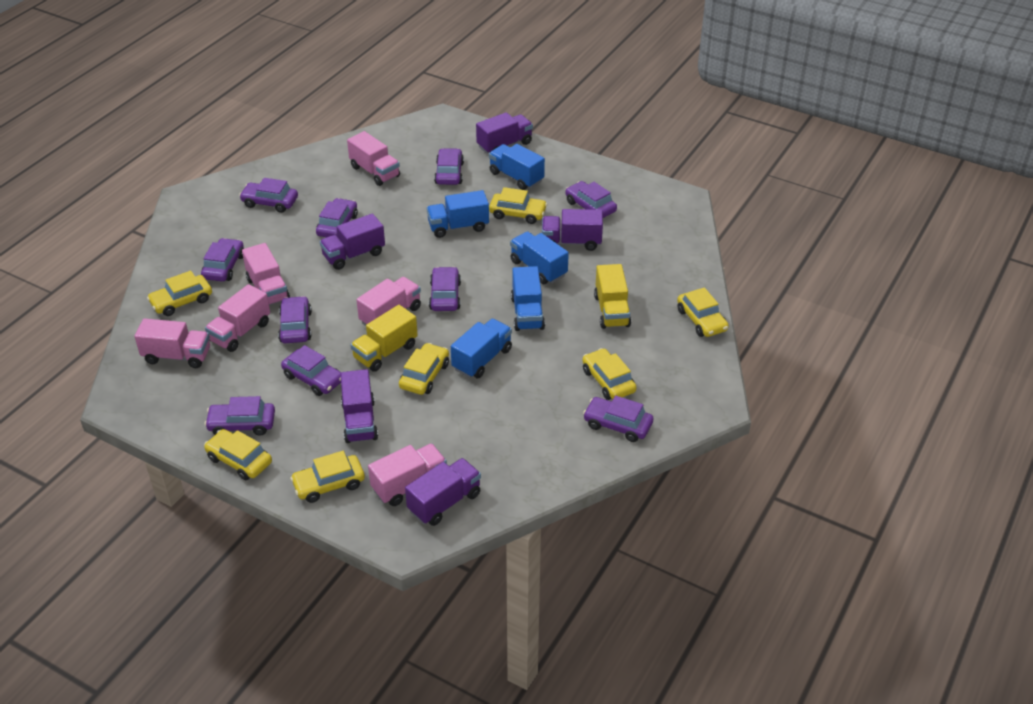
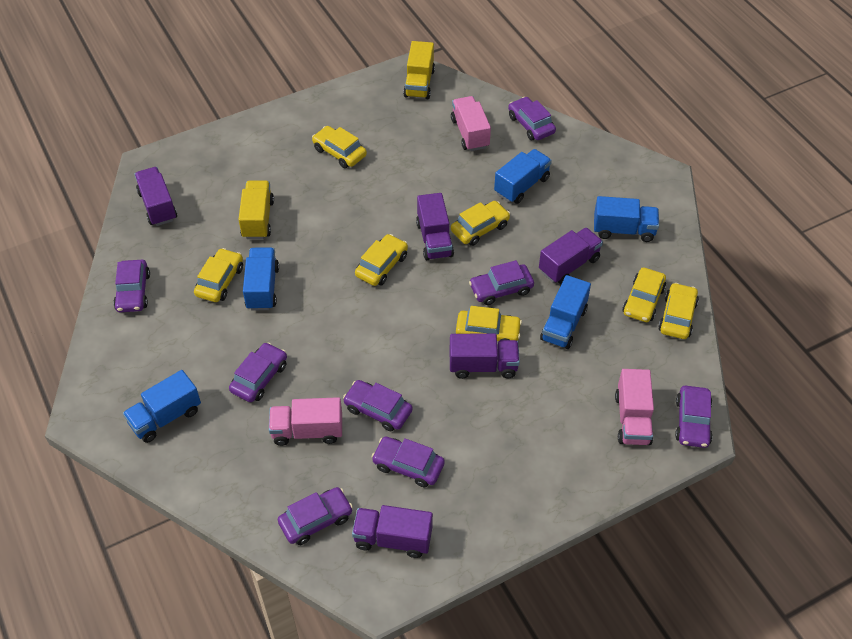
pink truck: [134,318,210,368] [205,284,270,352] [242,243,290,305] [347,131,400,186] [356,277,421,326] [368,444,447,506] = 6 -> [269,397,342,446] [451,96,491,151] [615,369,654,445] = 3
purple car: [201,238,244,282] [205,396,275,436] [239,178,298,213] [278,296,312,343] [281,345,341,396] [316,198,358,237] [429,267,461,311] [434,148,464,185] [565,181,617,218] [583,396,653,442] = 10 -> [113,260,150,312] [229,342,287,402] [278,487,353,545] [343,380,413,431] [371,436,445,487] [469,260,534,305] [508,97,556,140] [675,386,713,448] = 8

